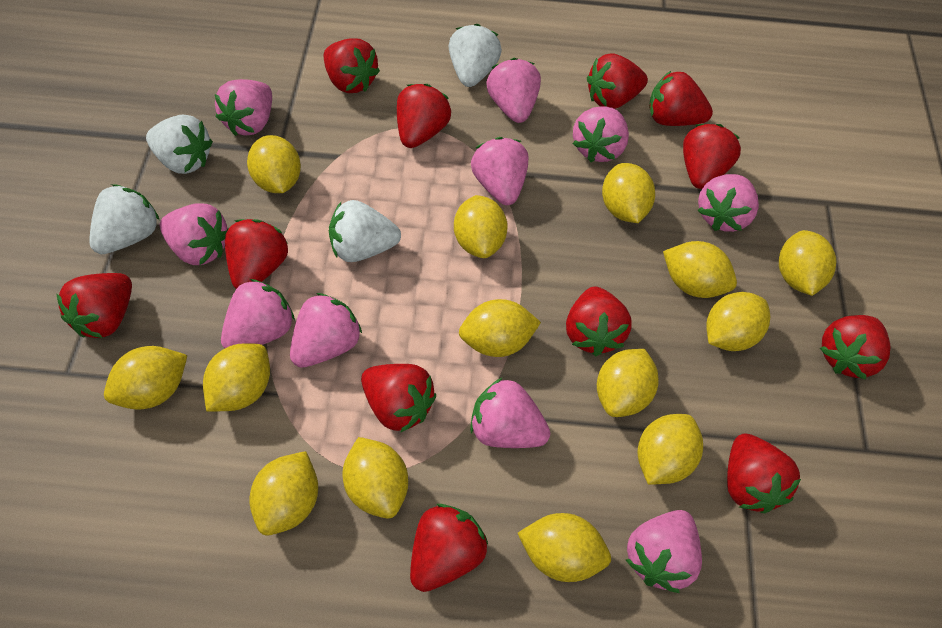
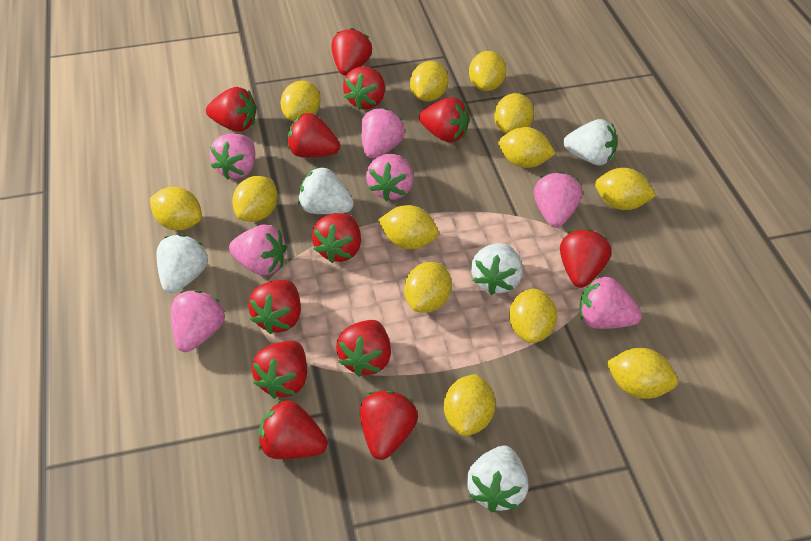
pink strawberry: [160,203,229,265] [215,79,272,136] [221,279,295,349] [290,293,362,368] [470,378,550,448] [471,137,528,205] [486,58,541,123] [573,106,629,162] [626,510,702,593] [698,174,759,232] = 10 -> [171,290,225,352] [210,134,255,180] [229,225,287,275] [361,108,405,159] [366,154,413,201] [534,172,582,228] [580,276,642,329] = 7
white strawberry: [89,184,159,254] [146,114,213,174] [329,200,401,262] [449,24,502,87] = 4 -> [156,234,208,293] [298,167,354,214] [466,445,528,512] [471,243,523,295] [563,119,617,165] = 5
yellow lemon: [104,346,187,410] [203,343,270,412] [247,135,301,193] [249,451,318,536] [343,437,408,519] [454,195,508,258] [459,299,541,357] [518,513,611,582] [597,349,659,417] [602,163,655,223] [638,414,703,485] [663,241,737,298] [706,292,770,351] [779,230,836,296] = 14 -> [150,187,202,230] [232,176,278,222] [281,81,321,121] [378,205,439,249] [404,262,452,313] [410,61,448,102] [444,374,495,436] [469,51,506,91] [494,93,534,134] [498,127,556,168] [509,288,557,343] [595,168,656,210] [606,348,678,399] = 13

